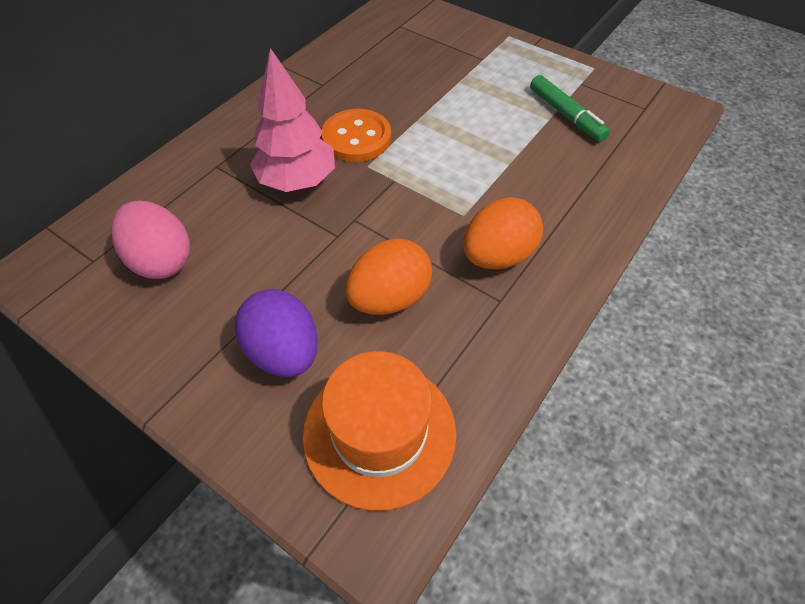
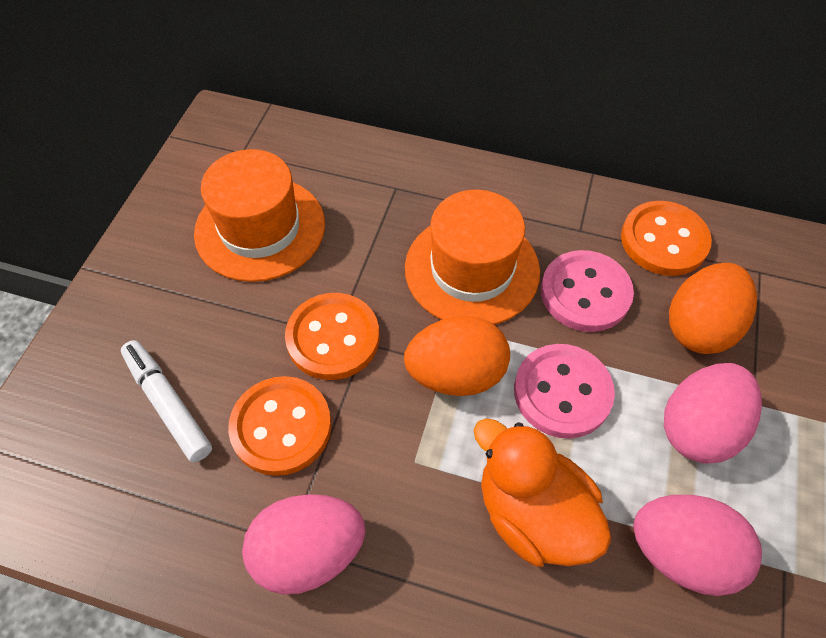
green marker: [530,75,610,142] = 1 -> none = 0
orange button: [322,109,391,162] = 1 -> [228,376,332,476] [285,293,379,380] [621,201,712,276] = 3
orange duck: none = 0 -> [474,418,611,567] = 1
orange hat: [303,351,456,511] = 1 -> [194,149,325,282] [405,190,540,325] = 2
pink button: none = 0 -> [514,344,615,439] [541,250,634,332] = 2
pink egg: [111,201,190,279] = 1 -> [242,494,365,595] [633,495,762,596] [664,363,762,464] = 3
pink tree: [250,48,335,192] = 1 -> none = 0
purple egg: [235,289,318,377] = 1 -> none = 0
white marker: none = 0 -> [121,340,212,462] = 1

